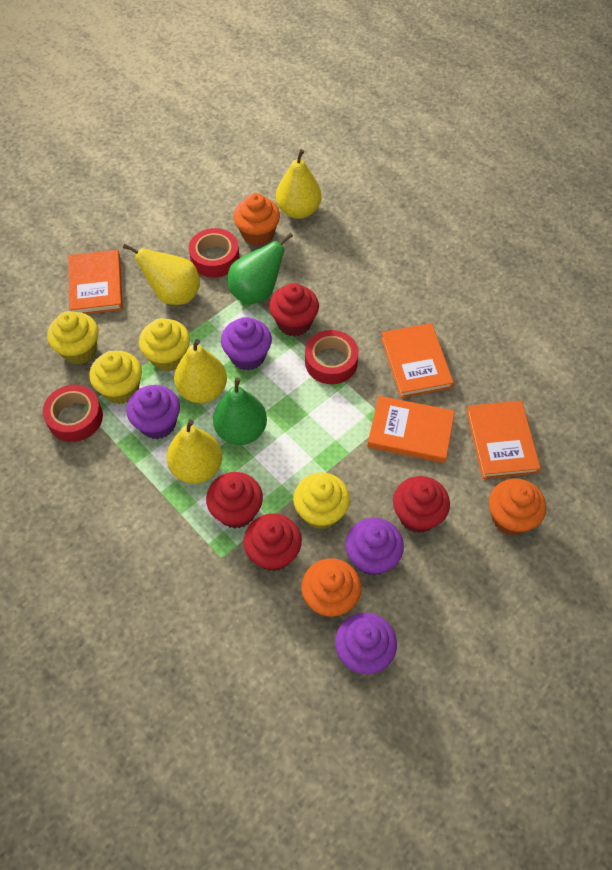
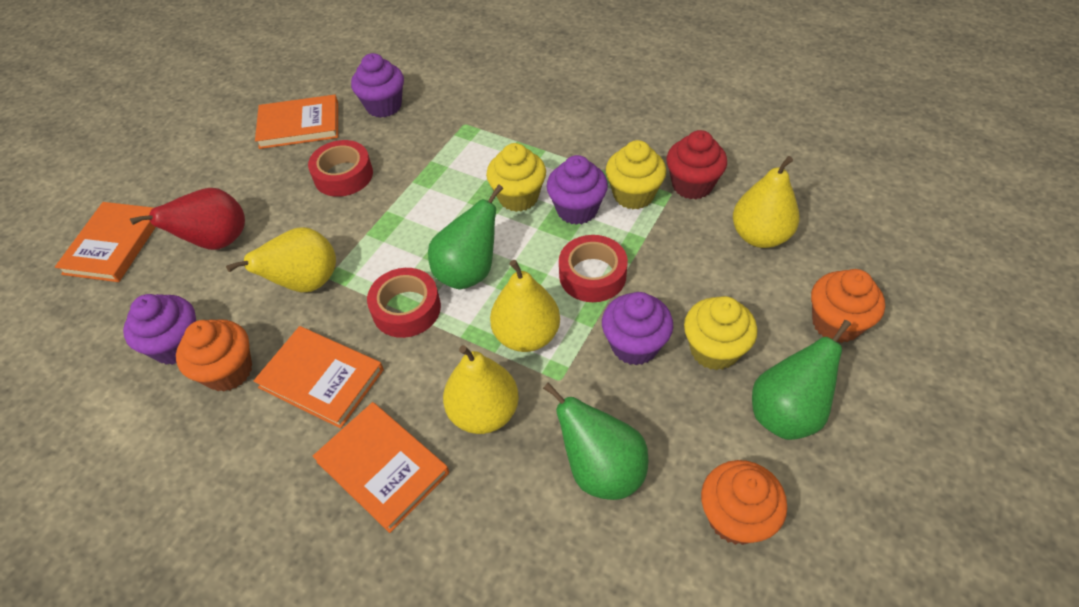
green pear: [213,377,267,445] [228,233,293,304] = 2 -> [428,184,503,290] [543,382,648,500] [752,320,851,440] = 3
red cupcake: [206,472,263,529] [243,513,302,571] [269,283,319,336] [393,476,450,533] = 4 -> [667,130,727,200] = 1
red pear: none = 0 -> [130,188,245,250] = 1
yellow cupcake: [47,311,98,365] [89,351,142,404] [139,318,190,372] [293,473,350,529] = 4 -> [486,143,546,212] [606,140,666,209] [684,296,757,370] = 3

